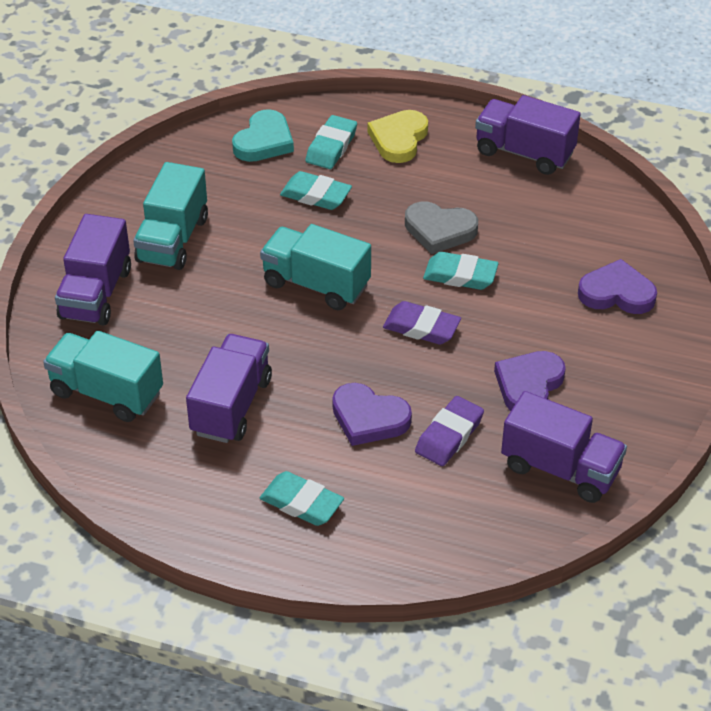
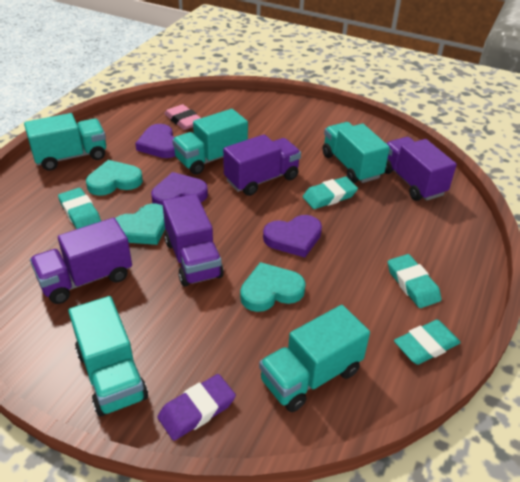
grey heart: [405,201,478,254] = 1 -> none = 0
pink eraser: none = 0 -> [164,104,200,130] = 1
purple eraser: [383,301,461,345] [415,396,484,466] = 2 -> [157,374,236,441] = 1
turquoise heart: [232,109,294,162] = 1 -> [86,160,143,196] [115,204,165,245] [240,262,306,312] = 3
turquoise truck: [43,331,163,422] [133,162,208,270] [260,224,371,310] = 3 -> [24,113,106,171] [68,296,148,417] [172,109,248,175] [259,305,370,412] [322,122,390,183] = 5
yellow heart: [367,110,428,163] = 1 -> none = 0

